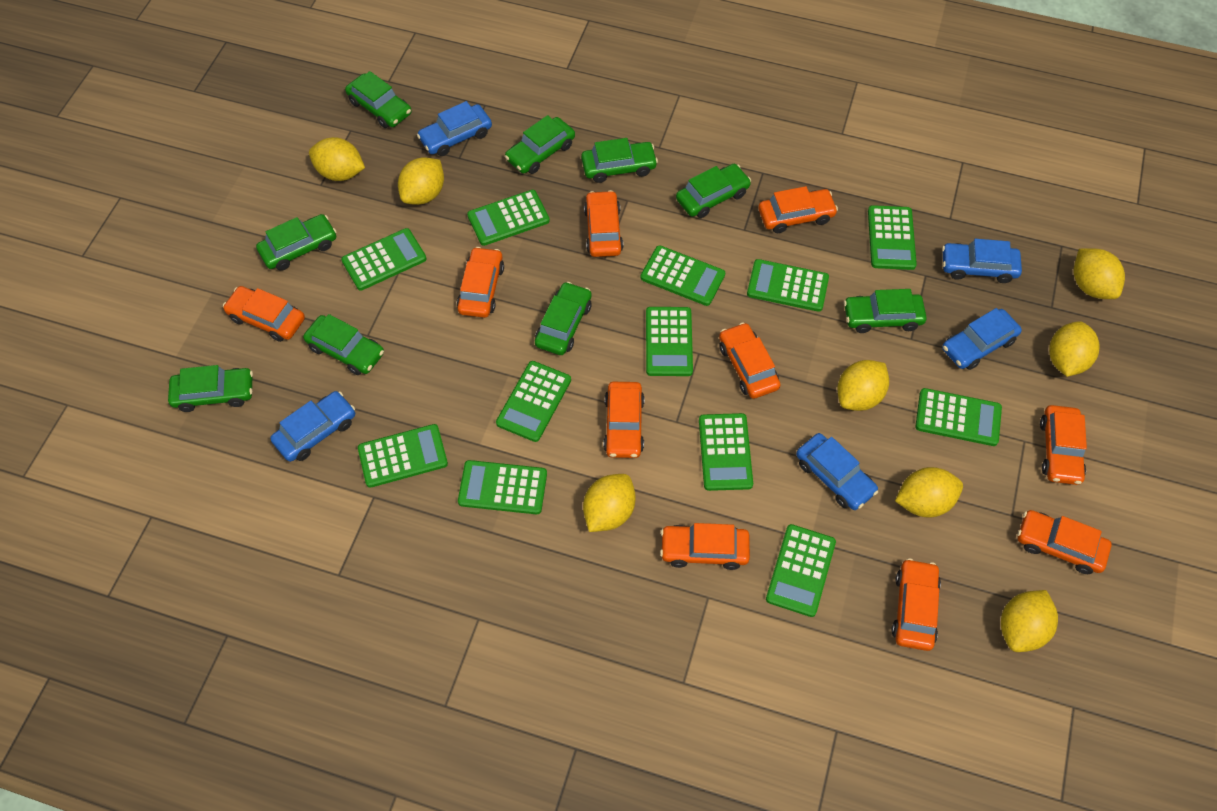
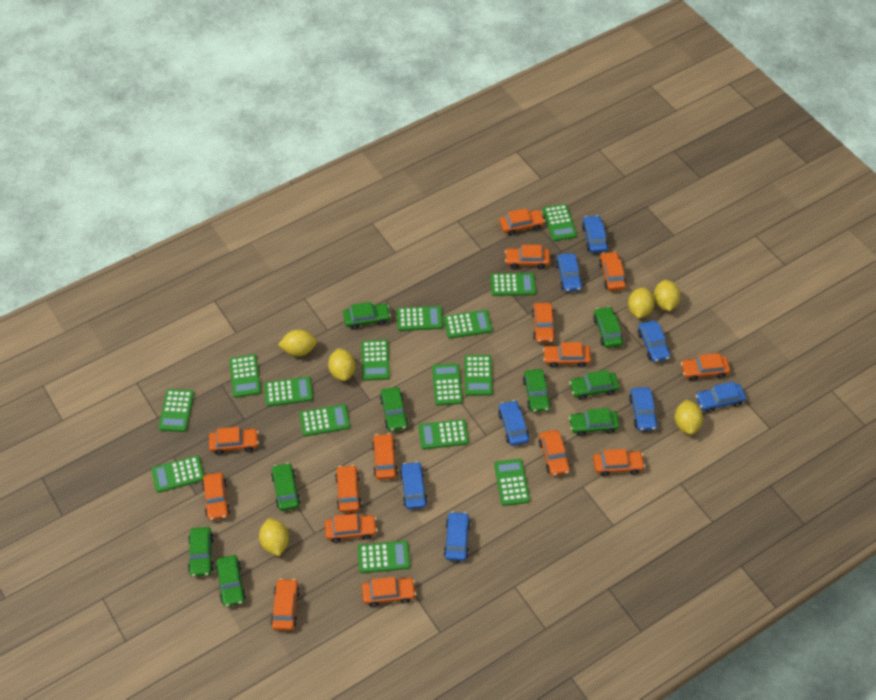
blue car: [271,391,355,462] [417,101,492,156] [796,433,878,510] [942,239,1022,283] [942,308,1022,370] = 5 -> [400,462,428,510] [444,511,471,561] [498,400,529,446] [556,253,583,292] [582,215,608,253] [629,387,658,431] [638,320,670,362] [696,382,746,413] = 8
green calculator: [341,228,427,290] [358,424,448,488] [458,460,547,514] [467,190,550,246] [496,361,571,442] [641,245,725,306] [646,307,693,376] [699,413,753,491] [747,259,829,312] [766,524,836,617] [868,205,917,270] [915,388,1002,446] = 12 -> [151,455,204,493] [159,389,194,432] [229,354,261,398] [264,377,313,407] [299,404,350,436] [358,541,410,573] [361,340,390,381] [397,306,443,331] [418,419,469,449] [432,363,463,405] [444,310,492,339] [464,355,493,396] [490,273,536,296] [494,459,530,506] [543,204,577,241] = 15
orange car: [223,286,305,342] [457,247,504,318] [584,190,623,257] [603,382,645,458] [660,523,750,570] [719,322,780,399] [758,186,838,233] [892,558,941,651] [1018,510,1112,574] [1040,405,1087,485] = 10 -> [202,473,230,521] [209,427,259,455] [271,578,300,631] [325,514,377,543] [335,465,362,513] [362,577,416,607] [372,433,398,480] [499,208,545,236] [505,245,550,269] [532,303,556,343] [539,430,570,476] [543,342,591,368] [593,449,645,476] [599,251,626,291] [681,353,730,381] = 15
yellow lemon: [309,137,365,181] [398,157,444,205] [583,474,636,532] [837,360,889,411] [895,467,963,517] [1001,590,1058,652] [1049,321,1100,377] [1073,248,1125,299] = 8 -> [259,518,289,556] [278,330,317,356] [328,348,355,381] [628,287,655,318] [654,280,680,311] [675,399,703,435] = 6

